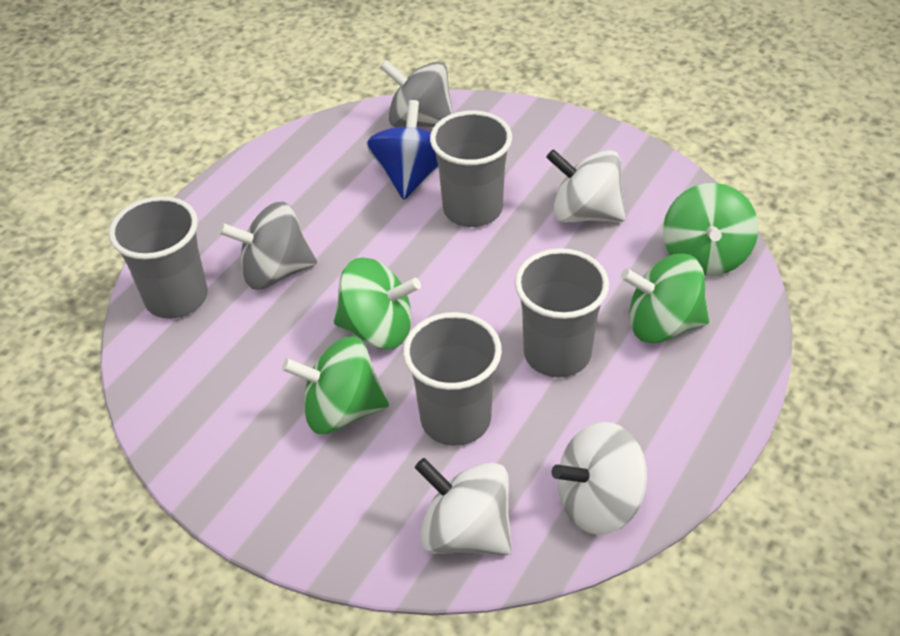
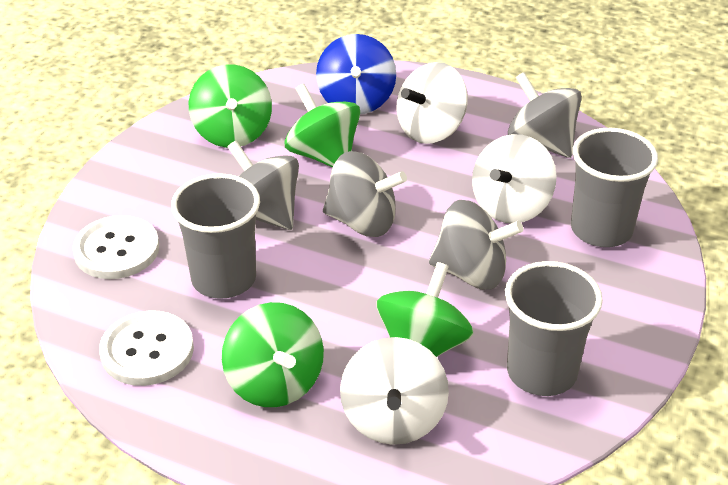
grey cup: [109,196,208,319] [403,312,502,446] [430,110,512,227] [515,248,609,377] = 4 -> [171,173,260,299] [505,261,603,396] [571,128,658,247] = 3
grey spinning top: [219,202,317,290] [380,60,453,127] = 2 -> [227,141,299,230] [323,151,407,237] [429,200,523,290] [508,72,582,158] = 4
white button: none = 0 -> [72,215,159,279] [99,310,194,386] = 2

